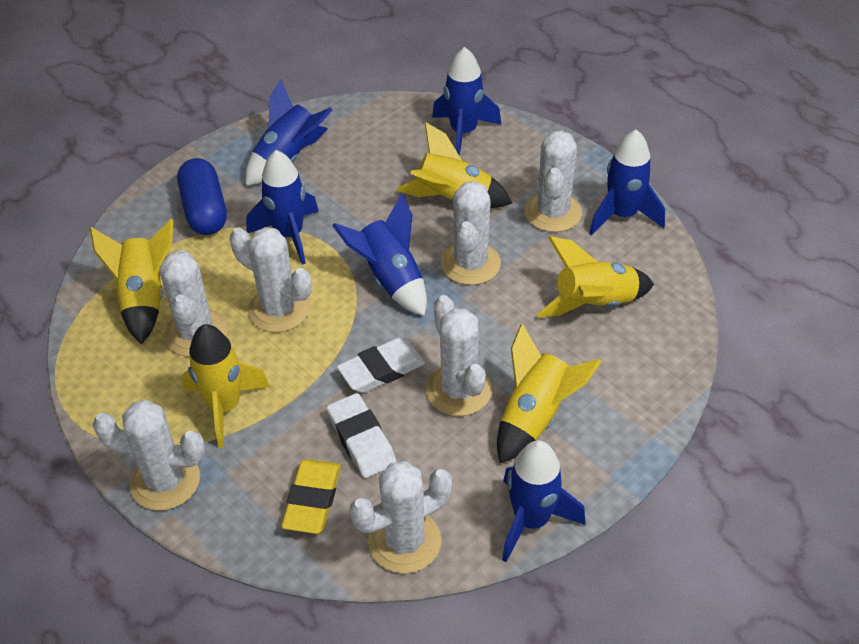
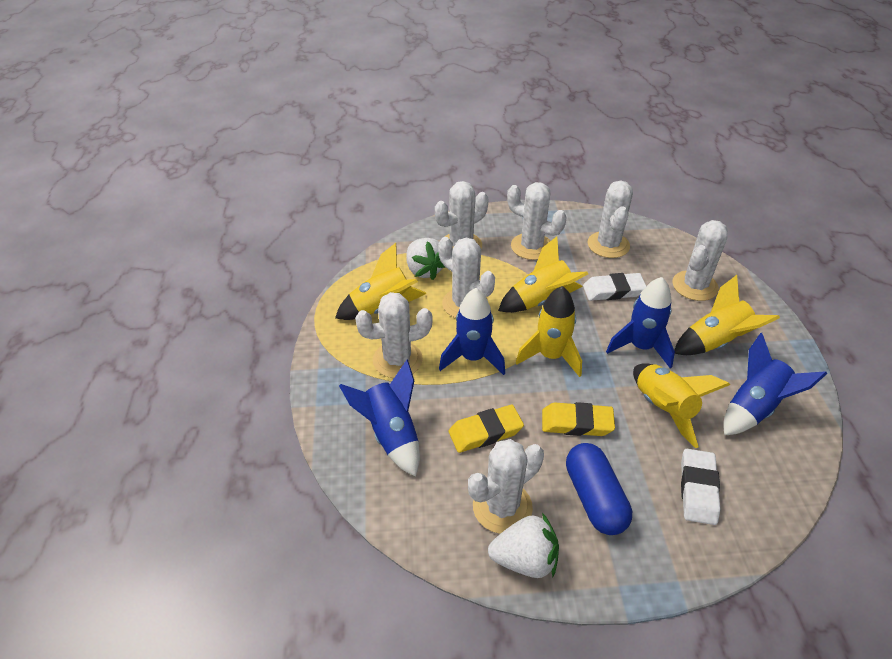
blue rocket: [245,79,333,186] [246,150,319,265] [332,193,427,316] [432,47,501,156] [502,440,586,562] [589,129,665,235] = 6 -> [339,360,420,476] [439,288,505,375] [606,277,675,369] [723,333,827,435] = 4
white strawberry: none = 0 -> [406,238,445,280] [488,513,559,578] = 2
yellow eraser: [281,459,341,534] = 1 -> [449,405,524,453] [542,402,615,436] = 2

